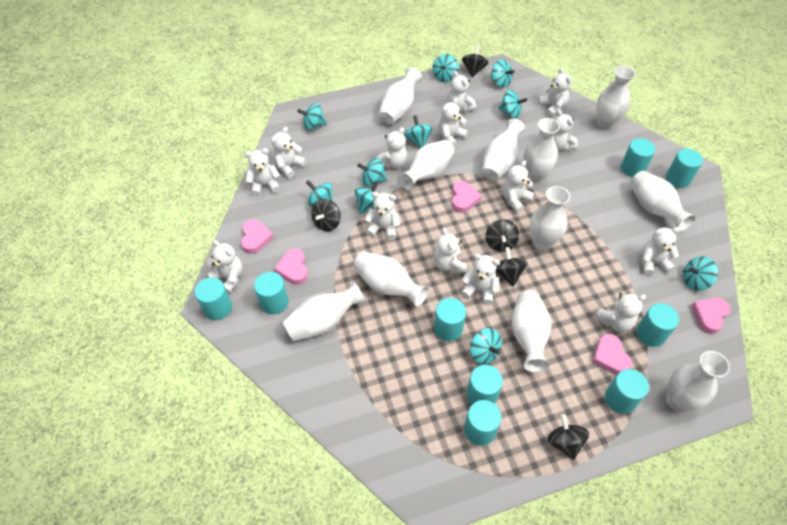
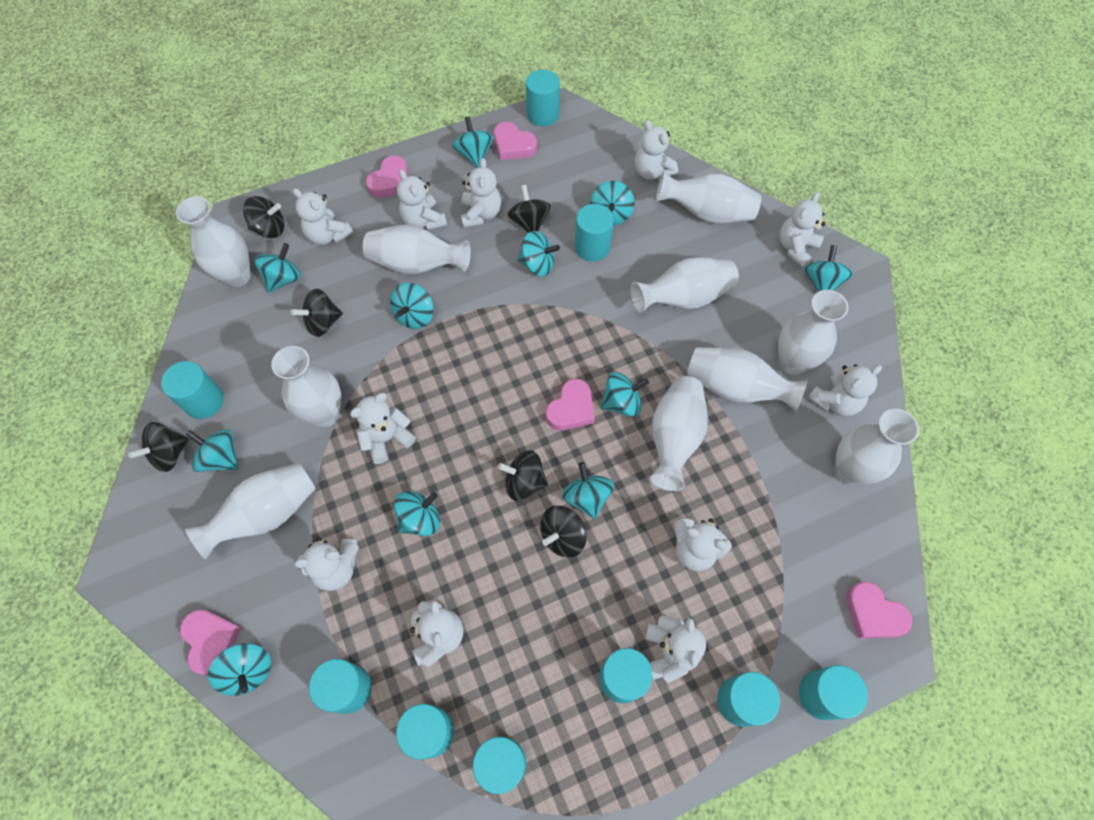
black spinning top: [311,199,341,231] [462,46,488,77] [486,219,519,252] [495,247,528,287] [547,414,589,460] = 5 -> [128,422,189,472] [243,196,284,238] [291,289,343,337] [498,450,548,501] [507,185,551,233] [540,505,587,558] = 6
turquoise spinning top: [297,103,327,131] [306,180,333,206] [355,181,379,214] [357,158,387,187] [404,115,433,148] [432,54,459,82] [470,328,502,364] [491,60,515,88] [498,90,527,118] [683,256,718,291] = 10 -> [185,429,239,472] [208,643,271,696] [254,243,301,293] [390,283,434,329] [394,491,440,536] [452,116,494,167] [518,231,560,277] [562,462,614,519] [590,181,634,226] [601,372,649,417] [804,245,853,292] = 11
white teddy bear: [207,240,242,293] [245,148,280,196] [271,127,306,178] [365,192,400,240] [377,127,407,168] [433,228,467,273] [438,98,468,147] [447,71,476,112] [461,254,500,305] [502,160,534,213] [538,68,571,116] [553,110,578,151] [595,293,646,332] [642,227,680,275] = 14 -> [293,188,353,245] [294,537,359,591] [350,393,416,464] [397,169,447,230] [410,600,463,666] [461,158,501,228] [635,120,678,180] [645,616,706,683] [673,518,732,571] [779,192,825,268] [808,364,882,416] = 11
white vase: [282,282,365,341] [353,252,429,307] [379,68,422,124] [397,140,454,191] [482,119,525,181] [511,290,552,372] [523,118,560,183] [530,186,570,251] [596,66,635,130] [630,171,696,232] [666,351,730,412] = 11 -> [176,196,251,287] [185,463,316,560] [271,346,341,427] [363,225,471,275] [630,257,739,313] [650,376,708,491] [656,171,762,223] [687,347,808,412] [778,290,848,375] [834,409,919,485] = 10

